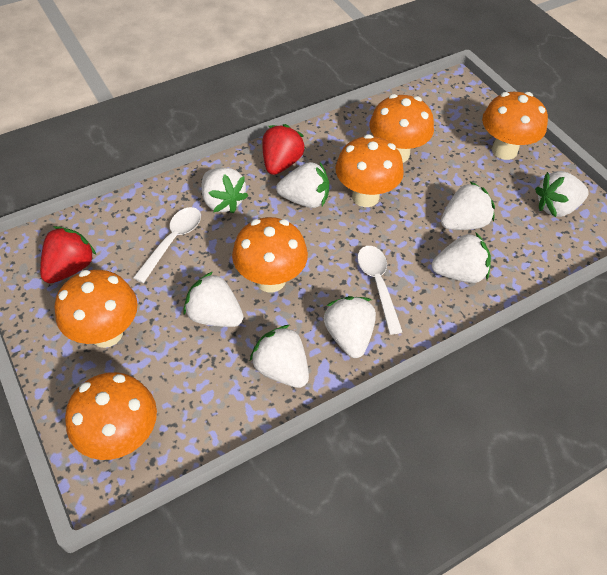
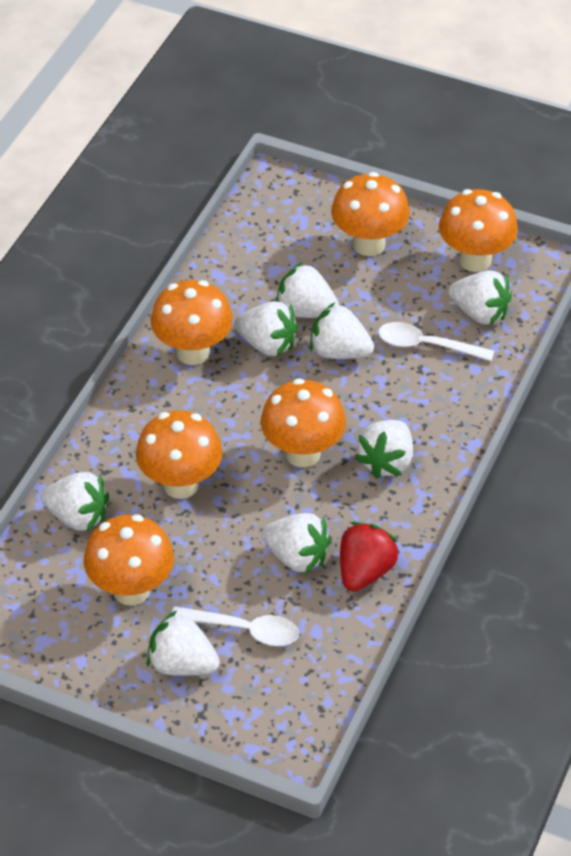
red strawberry: [40,226,96,283] [262,124,305,175] = 2 -> [340,522,400,591] = 1

